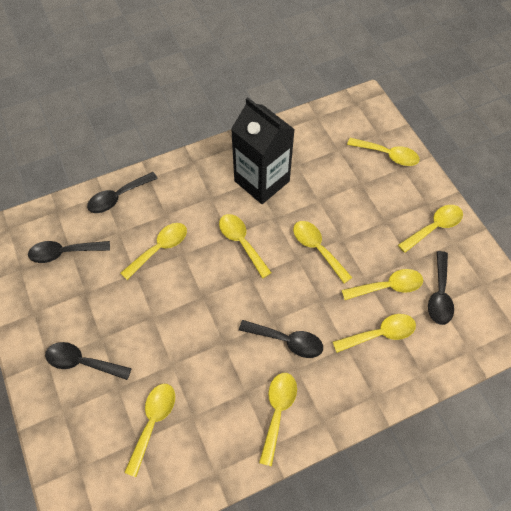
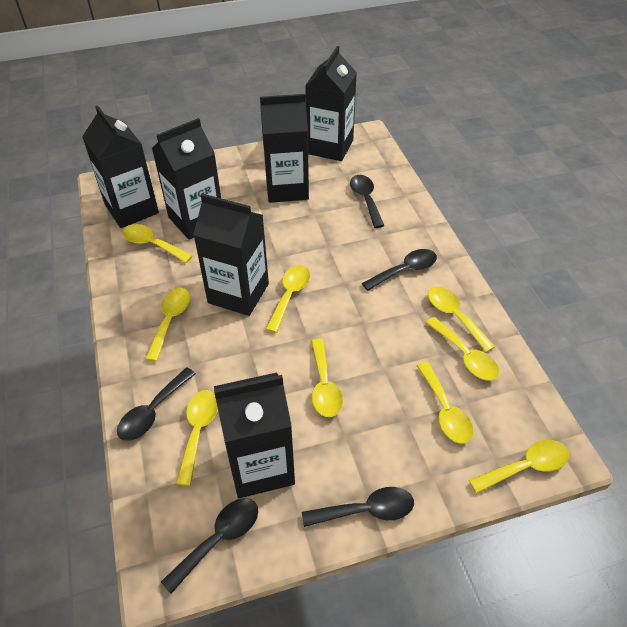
black carton: [231,97,295,204] = 1 -> [82,105,159,228] [152,118,221,240] [193,193,269,316] [214,373,295,498] [260,94,309,203] [305,46,357,161] = 6

